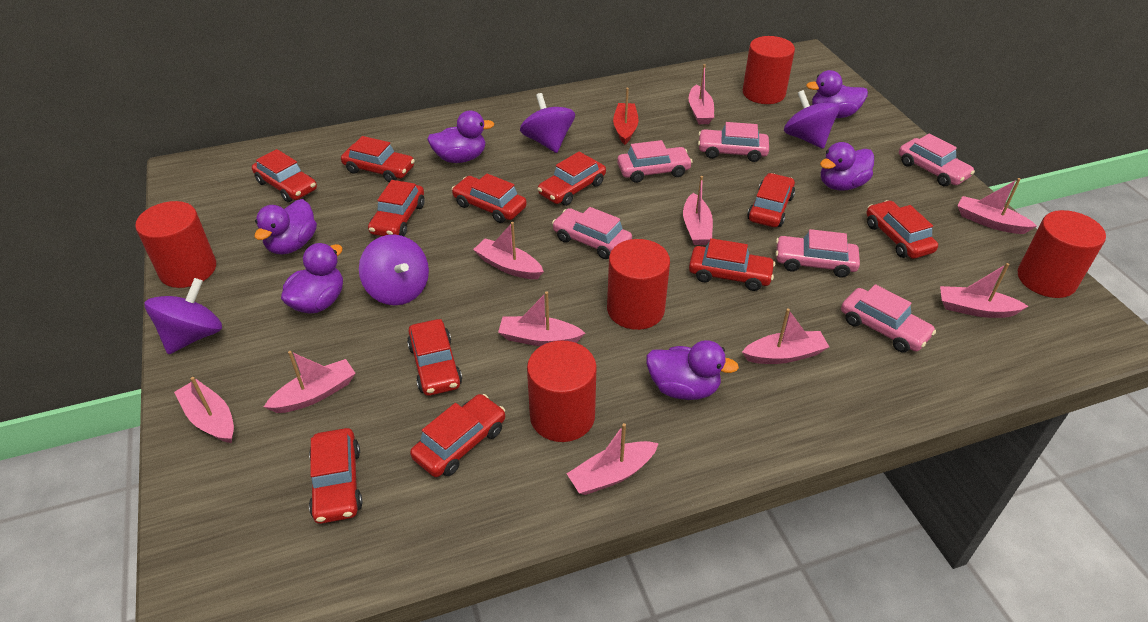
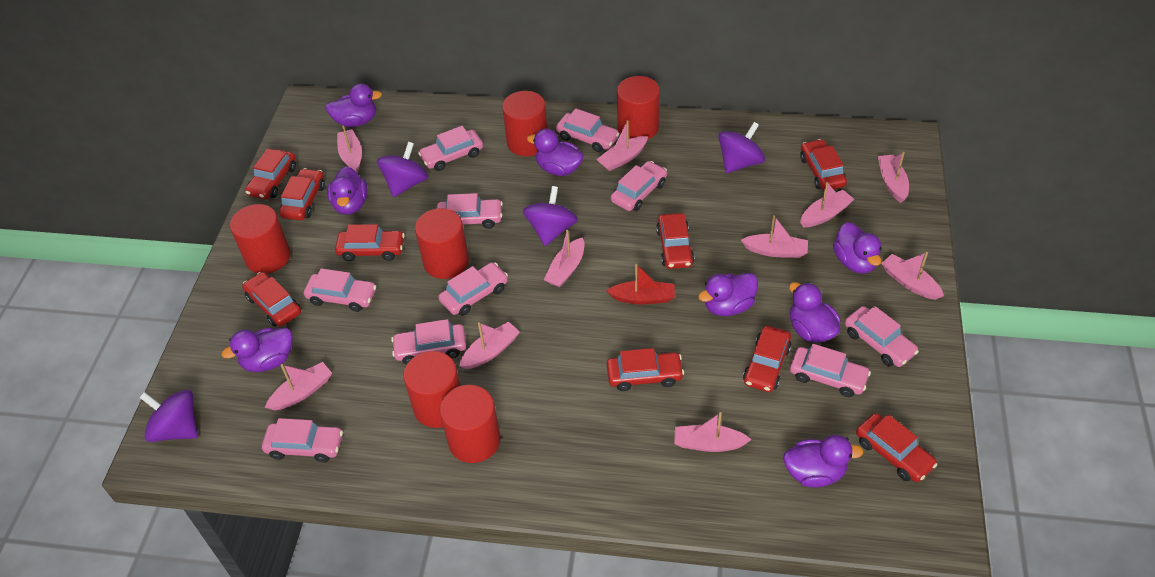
pink car: [552,207,632,259] [617,140,693,183] [698,122,769,162] [776,229,860,278] [841,284,936,353] [899,133,975,186] = 6 -> [262,418,343,463] [304,269,376,312] [391,319,466,365] [418,126,483,171] [437,193,503,229] [438,262,508,316] [556,108,620,152] [611,161,667,211] [790,344,871,397] [845,306,919,367] = 10
purple duck: [255,199,317,255] [281,243,343,314] [427,110,494,163] [646,340,739,400] [806,70,868,118] [820,142,874,191] = 6 -> [222,327,292,372] [325,83,382,127] [327,166,368,215] [527,129,584,176] [698,273,758,316] [783,435,863,488] [789,282,840,343] [833,222,882,274] = 8
red car: [252,149,317,202] [309,428,362,524] [341,136,415,182] [368,180,425,236] [407,319,462,396] [410,394,505,477] [452,174,527,223] [537,152,606,206] [689,238,776,291] [747,173,795,227] [866,200,938,259] = 11 -> [242,272,301,327] [245,149,296,200] [279,168,325,221] [335,224,405,261] [607,348,684,391] [656,213,694,269] [743,326,792,392] [800,139,847,190] [856,413,938,482] = 9
red cylinder: [135,201,216,288] [527,341,597,442] [607,239,670,330] [743,36,795,104] [1018,210,1106,298] = 5 -> [230,204,290,274] [403,351,460,428] [415,208,469,279] [440,385,500,463] [502,91,548,156] [617,76,660,140] = 6

